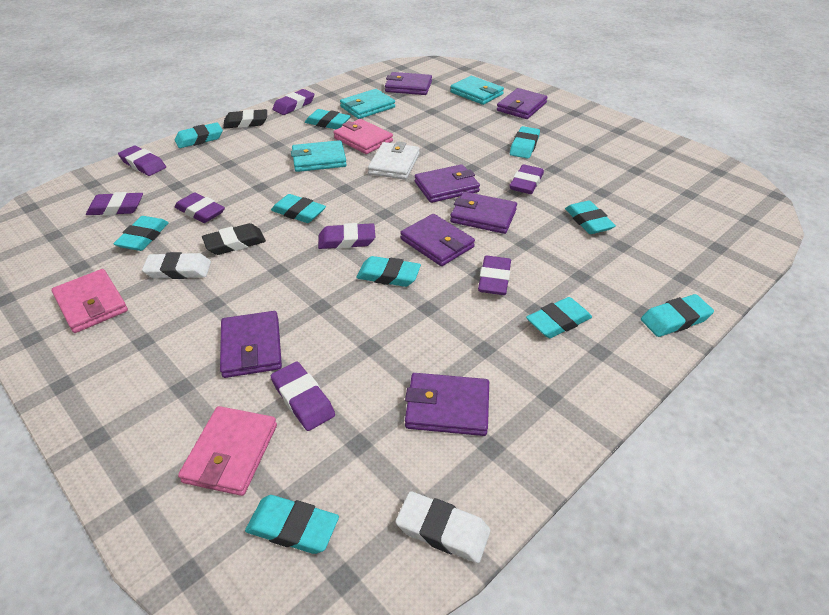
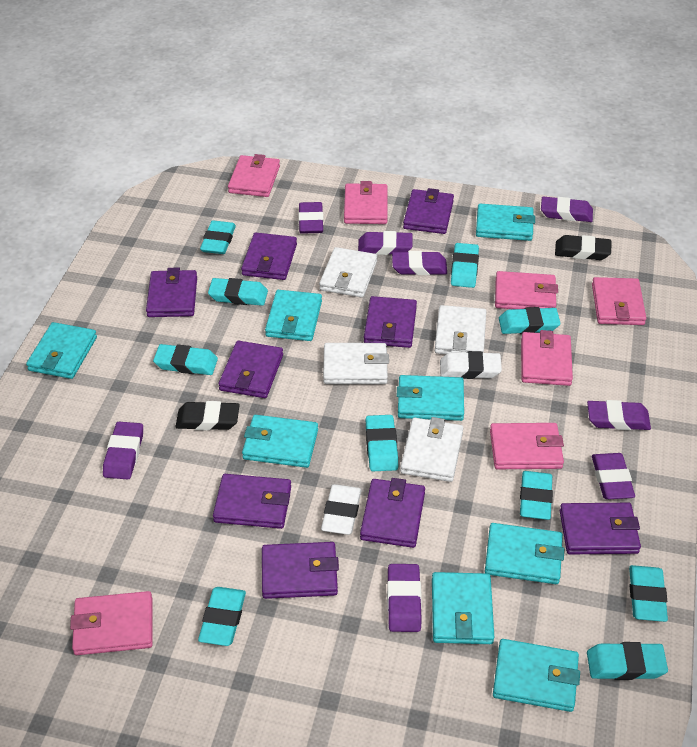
pink wallet: [51,269,128,333] [178,406,277,496] [333,119,393,154] = 3 -> [70,591,153,655] [228,154,280,197] [344,181,388,224] [490,423,564,469] [495,271,558,309] [521,330,573,386] [592,277,646,325] = 7
purple wallet: [220,311,282,378] [385,72,432,95] [400,214,475,266] [405,373,489,436] [415,164,480,203] [450,192,517,234] [497,88,548,119] = 7 -> [146,268,197,317] [213,474,291,529] [219,341,283,398] [241,233,297,280] [262,542,339,599] [360,478,425,548] [364,296,417,348] [403,188,454,234] [560,503,641,554] = 9
turquoise wallet: [291,140,347,172] [340,89,395,119] [450,76,504,105] = 3 -> [26,322,97,379] [242,415,318,468] [265,290,322,341] [397,375,464,421] [432,572,494,644] [476,204,535,241] [485,523,564,584] [493,639,580,712] = 8
white wallet: [368,141,420,179] = 1 -> [319,247,377,298] [323,343,389,384] [400,417,463,482] [435,305,486,354] = 4

